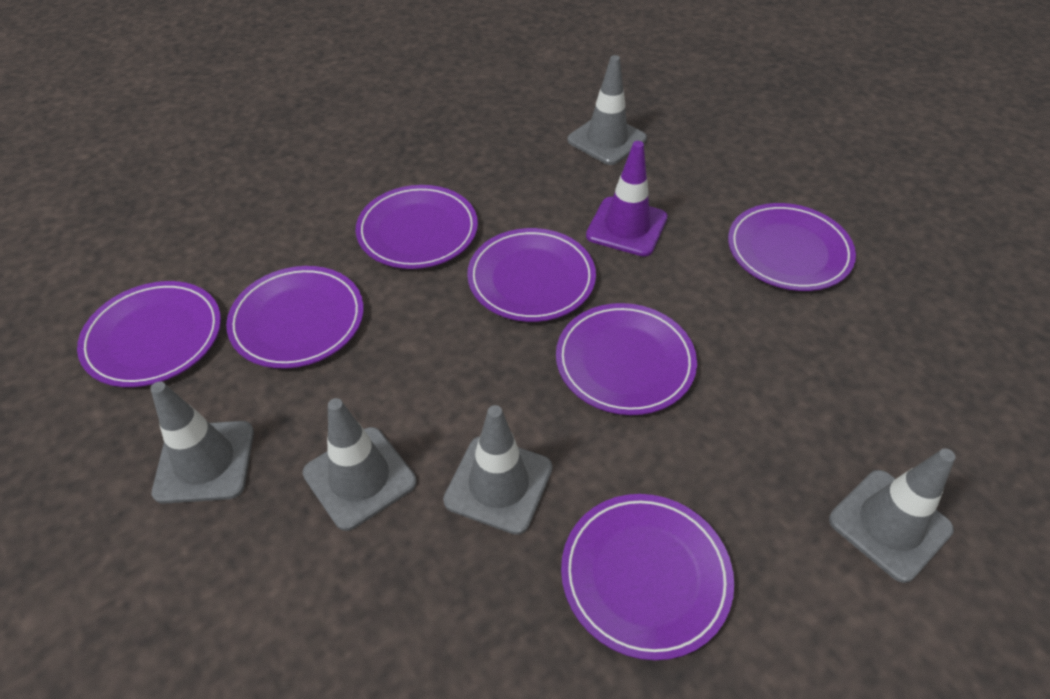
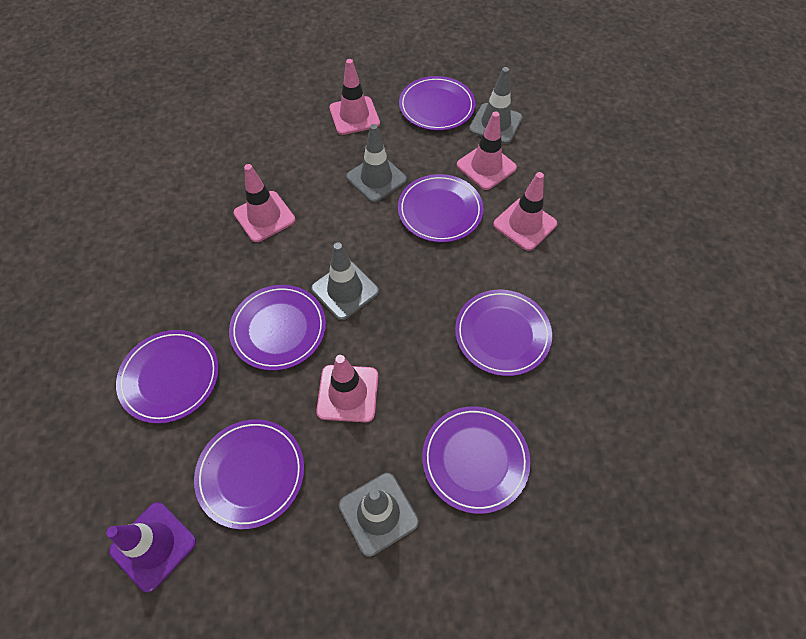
grey traffic cone: [151,381,254,504] [302,398,416,531] [443,405,553,535] [567,55,647,165] [829,448,956,583] = 5 -> [311,242,379,320] [339,473,419,557] [346,124,407,203] [469,67,522,144] = 4
pink traffic cone: none = 0 -> [234,164,295,242] [316,355,378,422] [329,59,380,135] [457,111,517,190] [493,172,557,251] = 5

